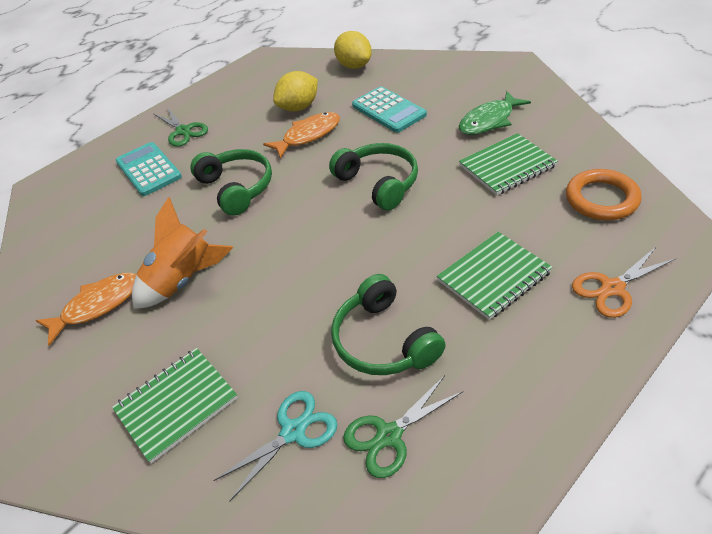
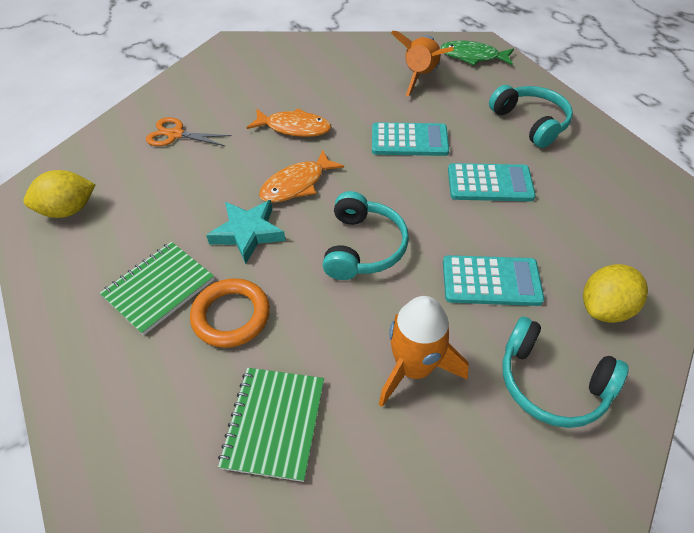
green headphones: [190,149,272,216] [329,143,418,211] [331,274,446,375] = 3 -> none = 0
green notebook: [112,348,238,464] [437,232,553,320] [459,133,558,195] = 3 -> [100,242,214,335] [218,368,324,482] = 2
green scissors: [154,107,208,147] [343,375,463,478] = 2 -> none = 0
orange rocket: [132,197,233,309] = 1 -> [379,296,469,407] [391,31,454,97] = 2
turquoise calculator: [116,142,182,196] [352,86,427,133] = 2 -> [372,122,449,156] [443,255,544,306] [448,163,536,201] = 3
turquoise headphones: none = 0 -> [322,191,409,280] [489,85,573,148] [503,317,629,428] = 3
turquoise scissors: [213,391,337,502] = 1 -> none = 0
turquoise star: none = 0 -> [206,200,286,264] = 1

